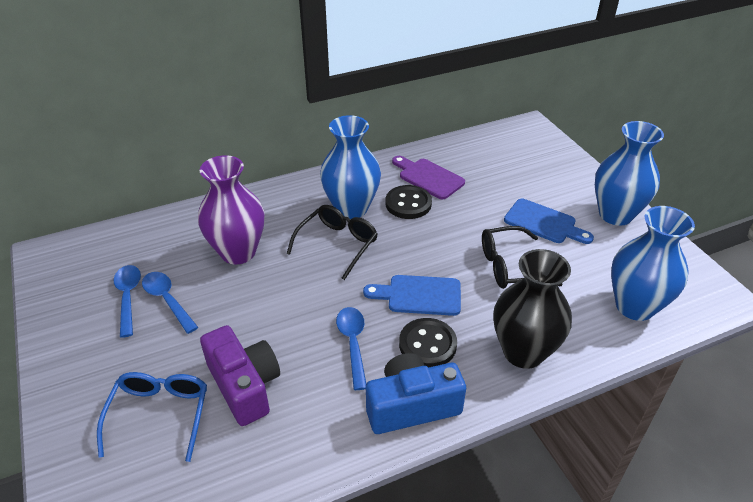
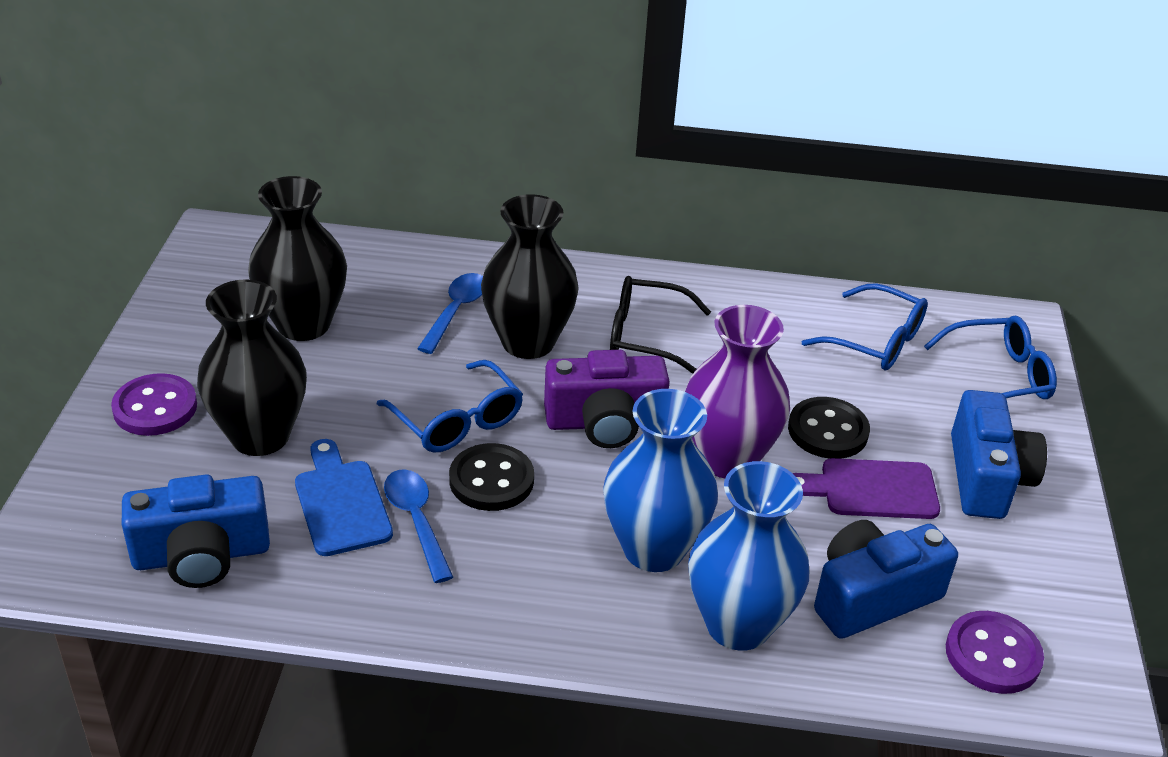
black glasses: [287,205,378,280] [482,226,563,289] = 2 -> [610,276,711,374] = 1
black vase: [493,249,572,369] = 1 -> [197,279,307,456] [248,176,347,341] [481,194,579,359] = 3
blue camera: [366,353,466,434] = 1 -> [122,474,270,588] [814,520,958,639] [951,390,1047,519] = 3
blue cutting board: [363,275,461,316] [504,199,594,244] = 2 -> [295,439,393,556] = 1
blue glasses: [97,372,207,462] = 1 -> [377,360,523,453] [802,283,928,370] [924,316,1057,399] = 3
blue spoon: [114,265,141,338] [142,272,198,334] [336,307,366,390] = 3 -> [384,469,453,583] [417,273,483,354] = 2
blue vase: [320,115,381,219] [595,121,664,226] [611,206,695,321] = 3 -> [603,389,718,572] [688,461,809,651] = 2
purple button: none = 0 -> [111,373,197,436] [946,611,1044,694] = 2

